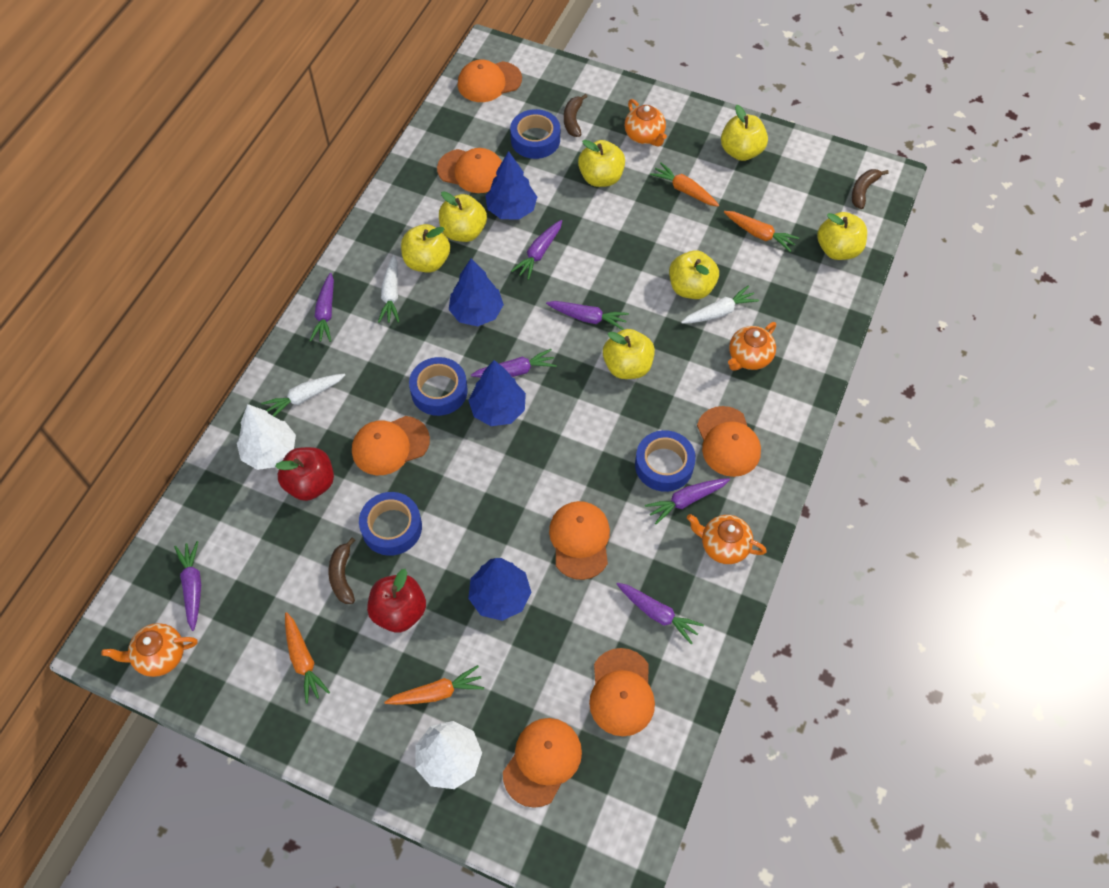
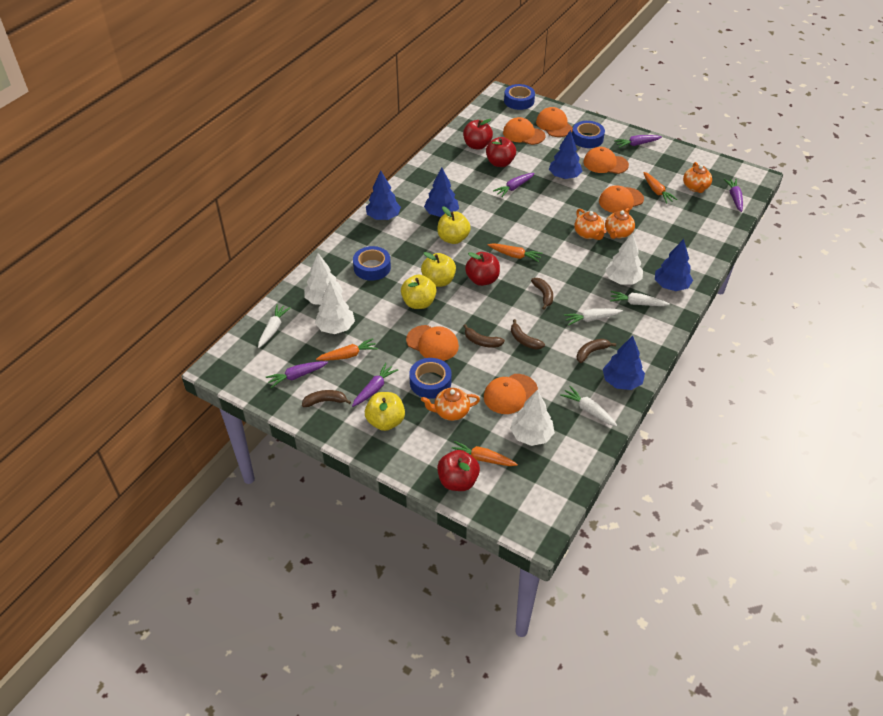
blue tree: [449,258,504,326] [468,360,526,426] [468,558,531,621] [485,151,537,220] = 4 -> [366,171,401,220] [424,167,459,217] [549,130,582,179] [603,335,645,390] [655,239,693,291] = 5
brown banana: [329,537,355,604] [564,94,588,137] [852,169,889,209] = 3 -> [302,390,351,407] [464,324,505,348] [511,319,545,350] [531,278,553,310] [577,339,616,363] = 5
orange cap: [352,416,430,475] [437,148,502,193] [458,60,522,102] [503,718,582,808] [549,501,610,580] [589,648,655,736] [697,406,761,477] = 7 -> [406,325,459,361] [484,374,538,414] [503,117,545,145] [536,107,573,137] [583,147,629,174] [599,185,644,213] = 6
purple carrot: [174,541,201,631] [310,273,334,342] [471,349,557,378] [511,220,562,280] [546,301,629,330] [617,583,704,644] [645,478,730,524] = 7 -> [266,361,328,388] [352,363,398,407] [493,173,535,197] [614,135,662,148] [724,179,743,212] = 5
red apple: [275,447,334,501] [367,569,426,632] = 2 -> [437,450,480,491] [463,119,493,150] [465,252,500,286] [486,137,516,167] = 4
white carrot: [261,374,345,417] [378,255,400,323] [681,285,759,323] = 3 -> [258,305,291,348] [560,386,618,426] [564,308,623,326] [610,291,670,306] = 4
white tree: [237,404,296,470] [415,721,482,789] = 2 -> [304,253,343,305] [315,281,355,334] [510,390,555,446] [605,233,643,285] = 4
yellow apple: [401,224,450,273] [439,191,487,242] [578,140,625,187] [603,329,655,379] [669,250,719,299] [721,105,768,161] [817,212,867,260] = 7 -> [365,392,405,431] [401,274,437,309] [421,252,456,287] [437,206,471,244] = 4

